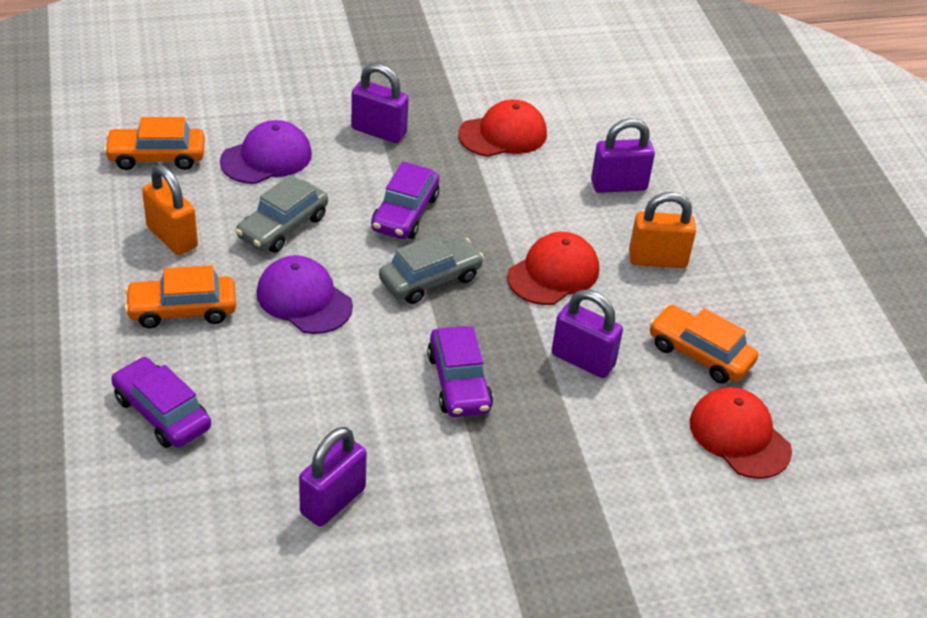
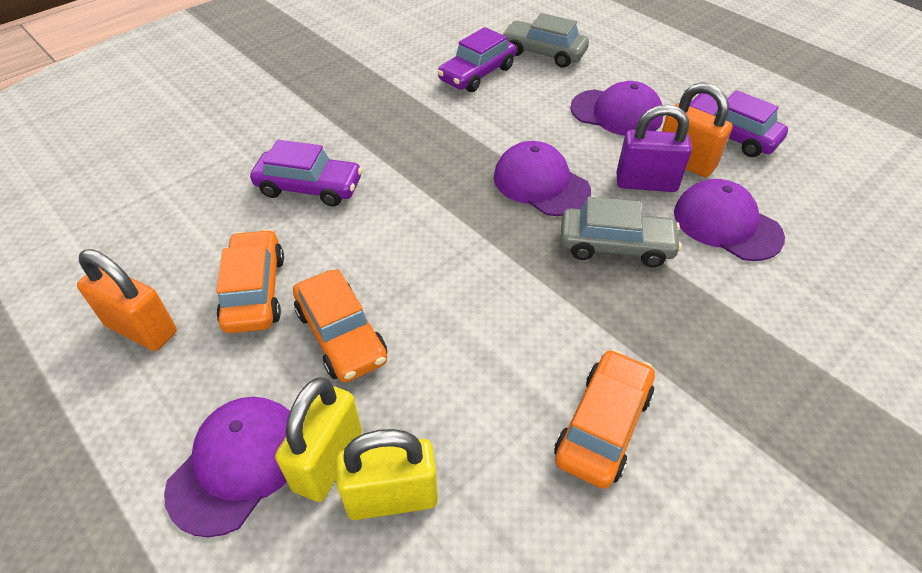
purple cap: [220,120,312,184] [257,255,353,334] = 2 -> [164,397,290,537] [494,141,591,216] [570,81,663,136] [674,179,785,261] = 4
purple padlock: [299,427,367,527] [351,63,409,143] [552,289,623,378] [591,118,655,193] = 4 -> [616,104,692,192] = 1
red cap: [458,99,547,157] [507,232,599,305] [690,387,792,479] = 3 -> none = 0
yellow padlock: none = 0 -> [275,378,362,502] [336,429,438,520] = 2

